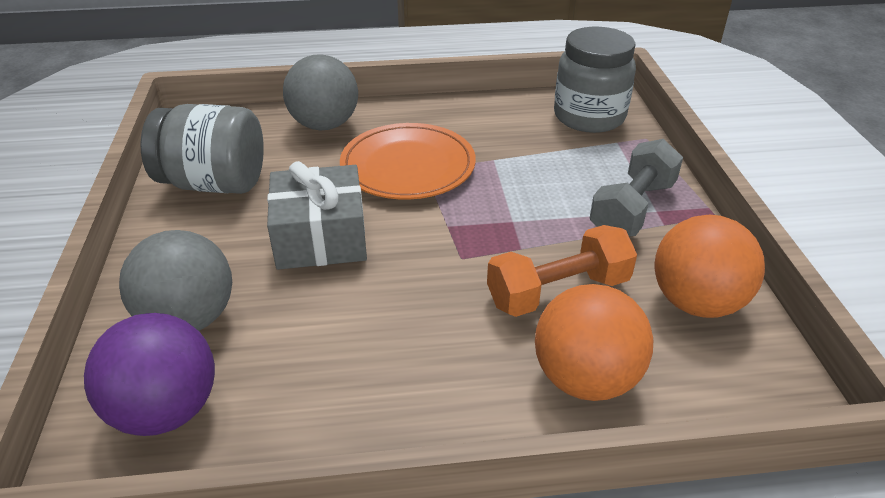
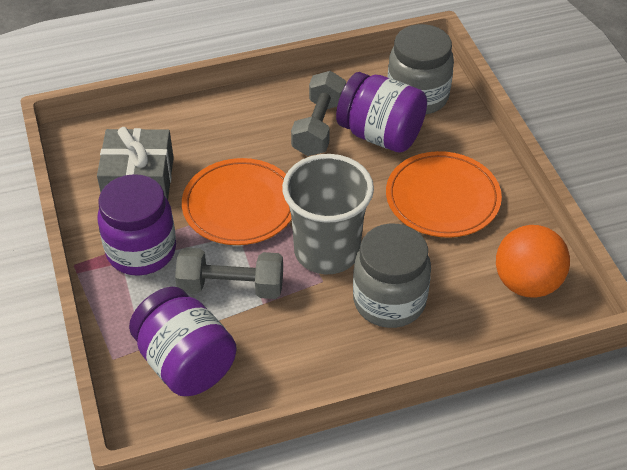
grey ball: [119,230,232,331] [283,55,358,130] = 2 -> none = 0
grey cup: none = 0 -> [282,154,374,274] = 1
grey dumbbell: [589,139,683,236] = 1 -> [175,248,283,299] [291,71,346,156] = 2
orange ball: [535,284,653,401] [655,214,765,318] = 2 -> [496,225,570,298] = 1
orange dumbbell: [487,225,637,317] = 1 -> none = 0
orange plate: [340,123,476,200] = 1 -> [182,158,292,245] [386,151,502,238] = 2
purple ball: [84,313,215,436] = 1 -> none = 0
purple jar: none = 0 -> [98,174,176,276] [129,287,237,396] [336,72,427,153] = 3

